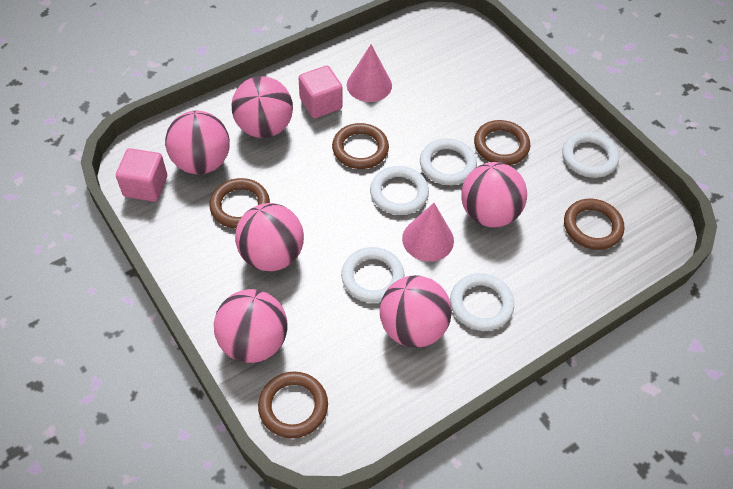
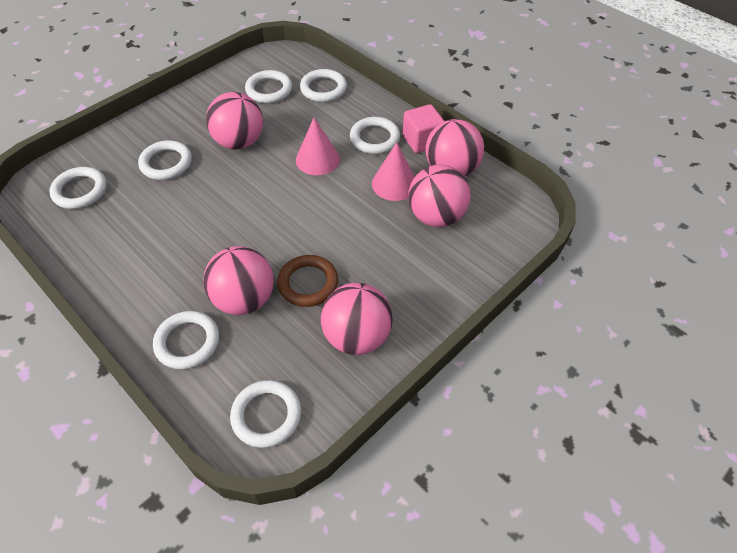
brown ring: [209,178,270,229] [258,372,328,438] [332,123,389,169] [474,120,530,165] [564,199,624,250] = 5 -> [277,255,338,307] = 1
pink ball: [165,111,230,174] [214,289,288,363] [232,76,293,138] [235,203,304,271] [380,275,452,348] [461,162,527,227] = 6 -> [203,246,274,315] [206,92,263,149] [321,283,393,355] [408,164,471,227] [426,119,484,177] = 5
pink cube: [116,148,167,202] [298,65,343,118] = 2 -> [403,104,444,153] = 1
white ring: [341,247,405,303] [370,166,429,215] [420,138,477,185] [450,273,514,331] [562,132,619,178] = 5 -> [49,167,107,209] [138,140,192,180] [153,311,219,370] [230,380,301,448] [245,70,292,103] [300,69,347,102] [350,117,400,154] = 7

